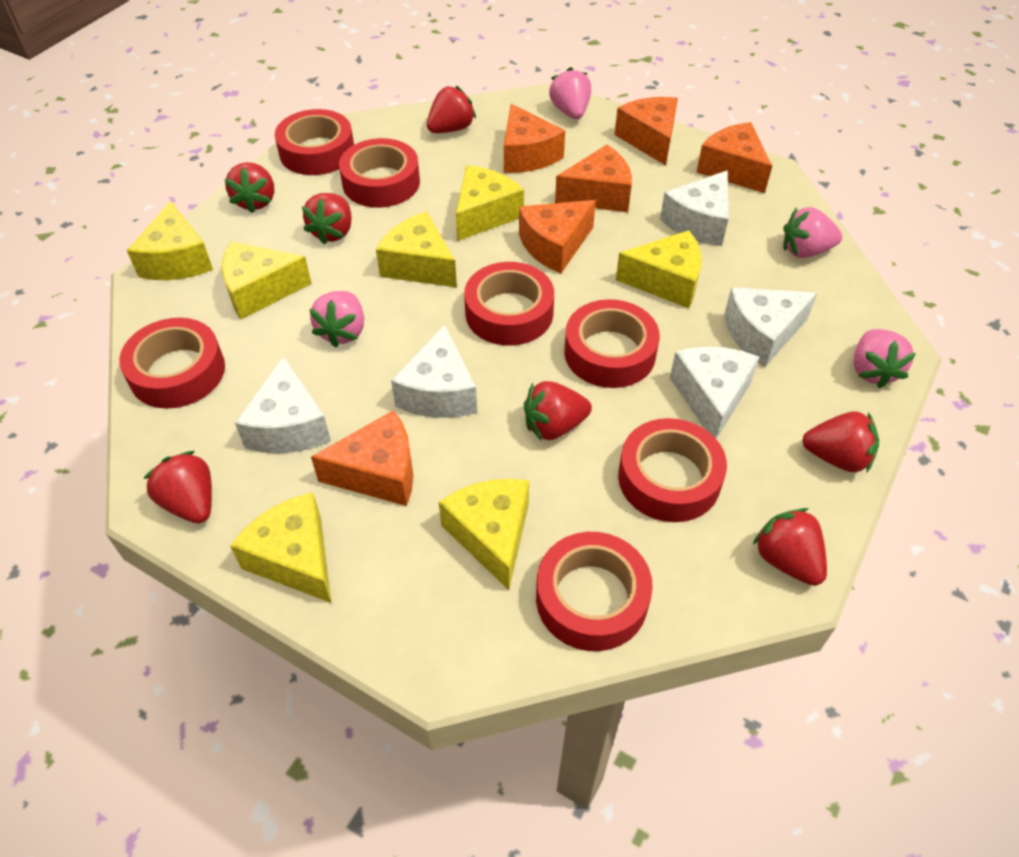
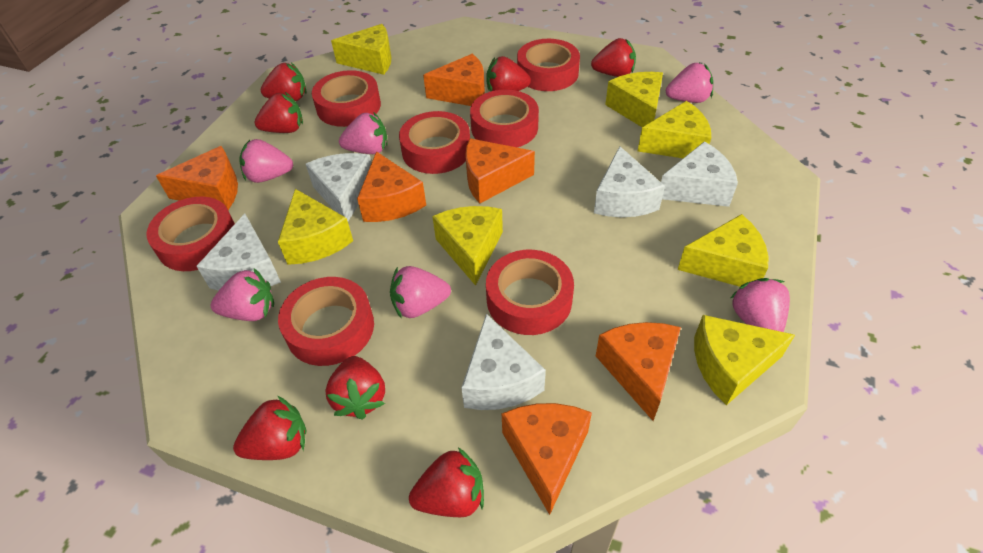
pink strawberry: [309,291,364,347] [549,67,591,119] [783,207,842,258] [854,329,916,389] = 4 -> [211,268,274,321] [239,139,293,183] [339,112,388,154] [390,266,451,319] [666,63,713,103] [731,278,790,332] = 6

